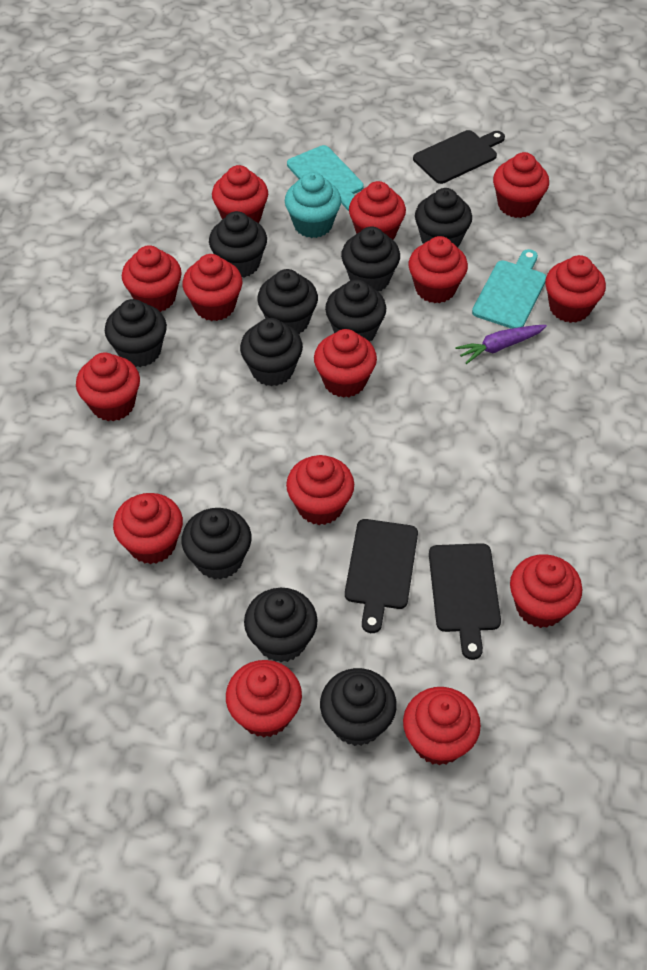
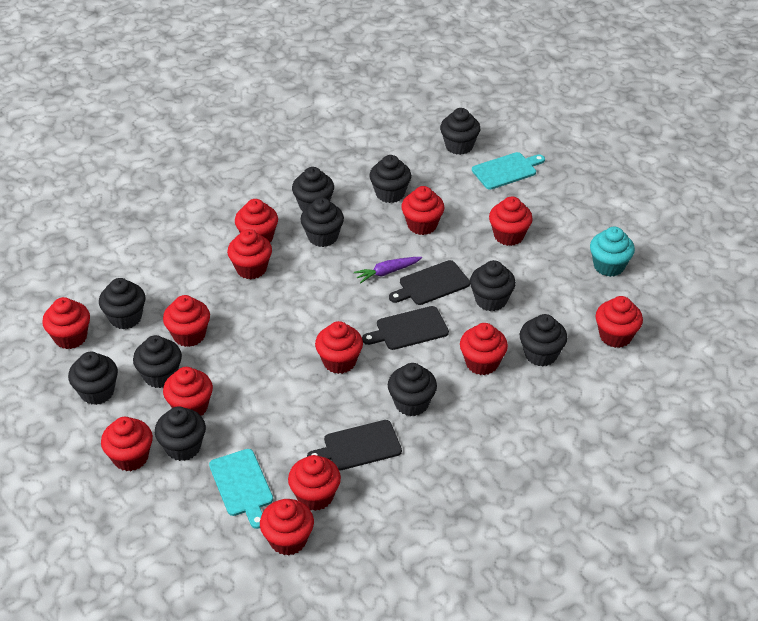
black cupcake: [105,299,167,367] [181,508,252,580] [209,211,267,278] [240,318,303,386] [244,588,318,663] [257,269,318,334] [320,668,397,746] [325,279,386,342] [341,227,400,291] [415,188,472,248] = 10 -> [68,352,118,405] [99,278,145,329] [133,335,182,388] [155,406,206,461] [292,167,334,212] [300,198,344,247] [369,155,411,203] [388,363,437,416] [440,108,480,155] [470,260,516,311] [520,314,567,366] = 11
red cupcake: [76,352,140,421] [113,493,183,564] [122,245,182,312] [182,254,243,321] [212,165,268,223] [226,660,302,738] [286,455,354,525] [314,329,377,398] [349,181,406,240] [403,687,481,765] [408,236,468,303] [493,152,549,218] [510,554,582,628] [545,255,606,323] = 14 -> [42,297,90,349] [101,417,153,471] [163,295,210,347] [163,367,213,415] [227,229,272,279] [235,199,278,242] [260,499,314,555] [288,455,341,511] [315,321,363,374] [401,186,444,235] [460,323,508,375] [489,196,533,246] [596,296,643,348] = 13

